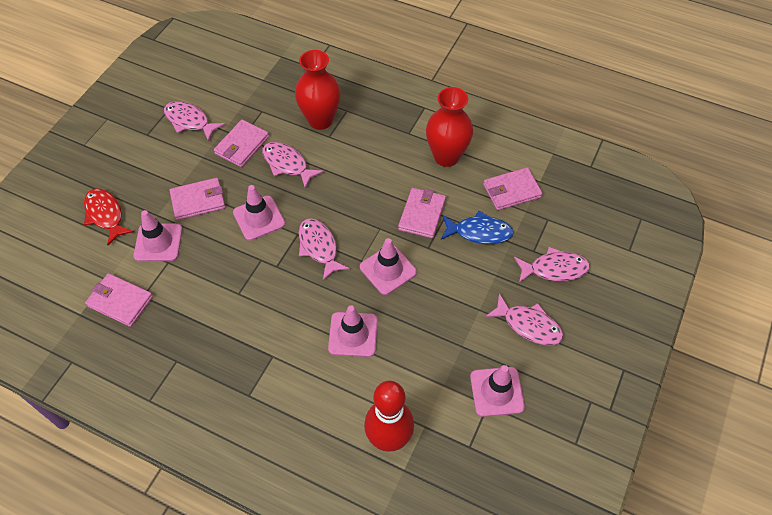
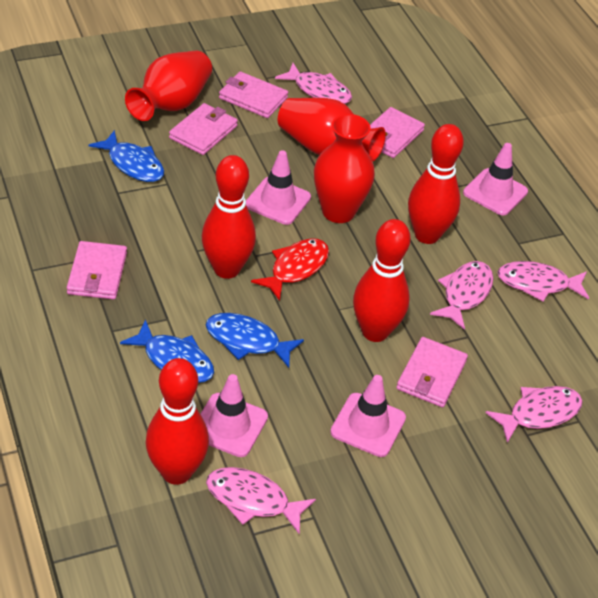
blue fish: [441,211,514,244] = 1 -> [89,130,164,182] [120,319,214,383] [206,313,304,368] = 3
pink traffic cone: [134,210,182,262] [233,185,285,241] [328,305,378,357] [360,238,417,295] [470,365,525,417] = 5 -> [200,374,268,457] [246,150,311,225] [330,375,406,457] [463,143,528,215] = 4
red bowling pin: [364,381,414,452] = 1 -> [146,358,209,485] [202,155,256,279] [353,219,411,342] [408,124,464,244] = 4
red vase: [295,50,341,130] [426,87,473,167] = 2 -> [125,50,212,121] [278,98,386,162] [314,114,375,223] = 3

